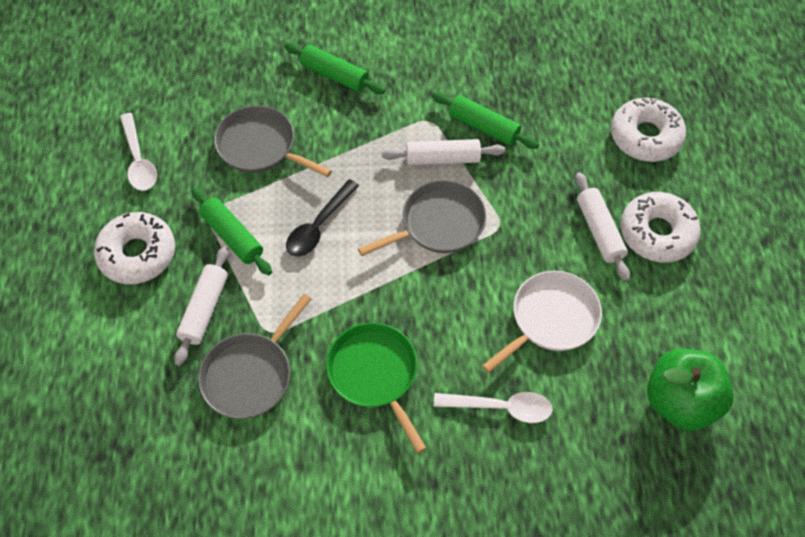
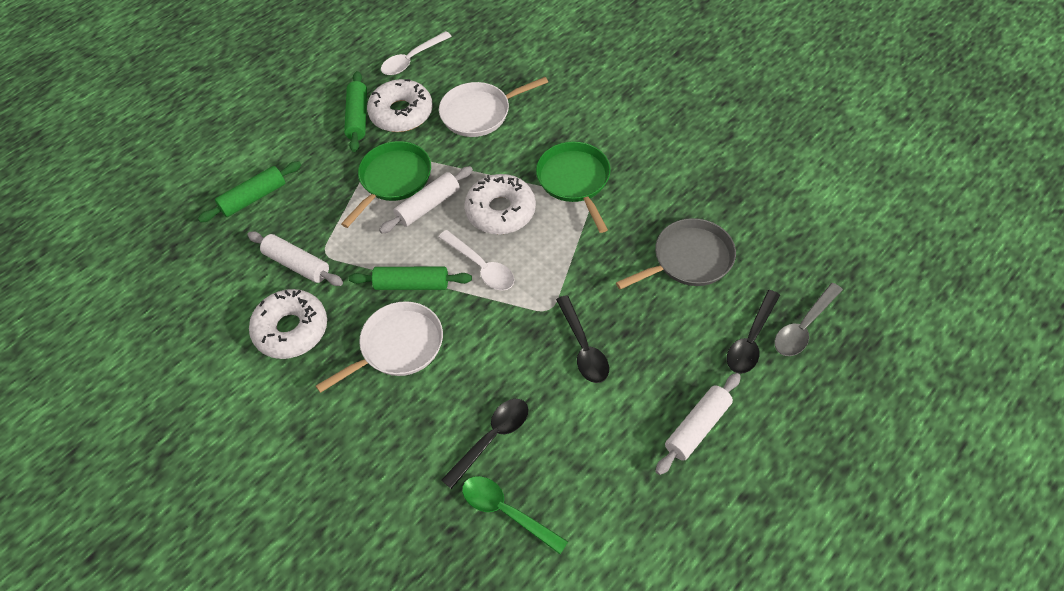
black spoon: [286,179,359,256] = 1 -> [441,399,528,489] [556,295,609,383] [727,290,780,374] = 3
green apple: [647,349,734,431] = 1 -> none = 0
green pan: [326,323,426,453] = 1 -> [341,141,431,228] [536,141,611,233] = 2
green spoon: none = 0 -> [462,476,568,554] = 1
grey pan: [198,294,311,419] [214,105,332,177] [358,180,486,256] = 3 -> [616,218,736,289] = 1
grey spoon: none = 0 -> [774,283,843,356] = 1
white pan: [482,271,602,373] = 1 -> [316,301,443,393] [439,77,548,137] = 2

